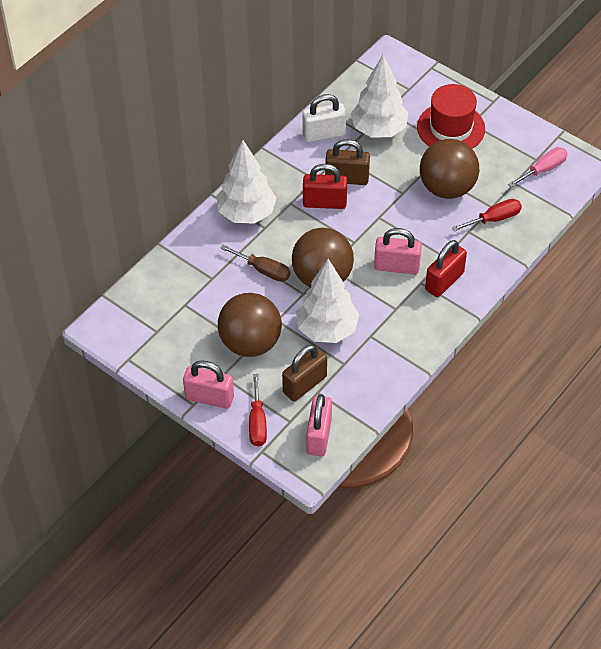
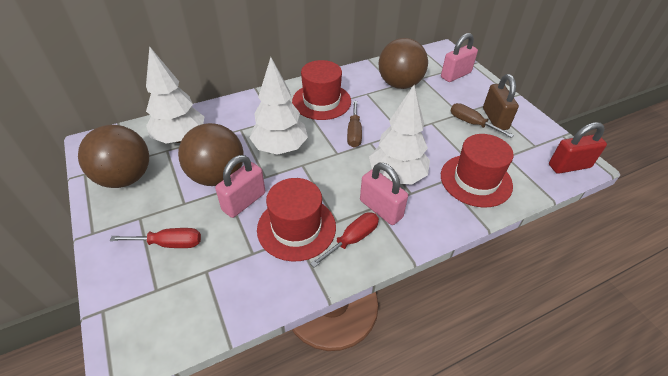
brown padlock: [282,345,327,401] [325,139,370,185] = 2 -> [483,74,519,130] = 1
brown screwdriver: [220,245,290,282] = 1 -> [347,101,362,148] [451,103,514,138] = 2
pink screwdriver: [508,147,568,187] = 1 -> none = 0
red hat: [417,84,485,149] = 1 -> [257,178,336,261] [292,60,351,120] [441,134,514,208] = 3
red padlock: [303,164,347,209] [425,240,467,297] = 2 -> [549,122,607,174] = 1
white padlock: [302,94,346,142] = 1 -> none = 0

